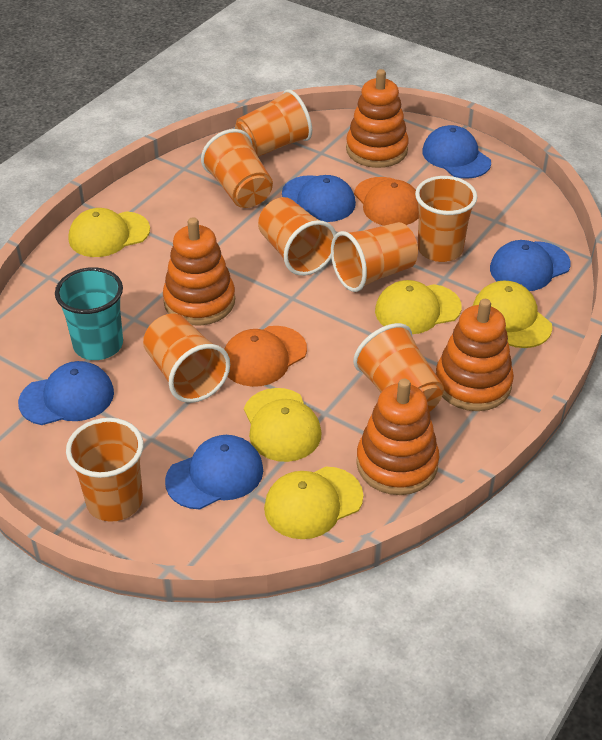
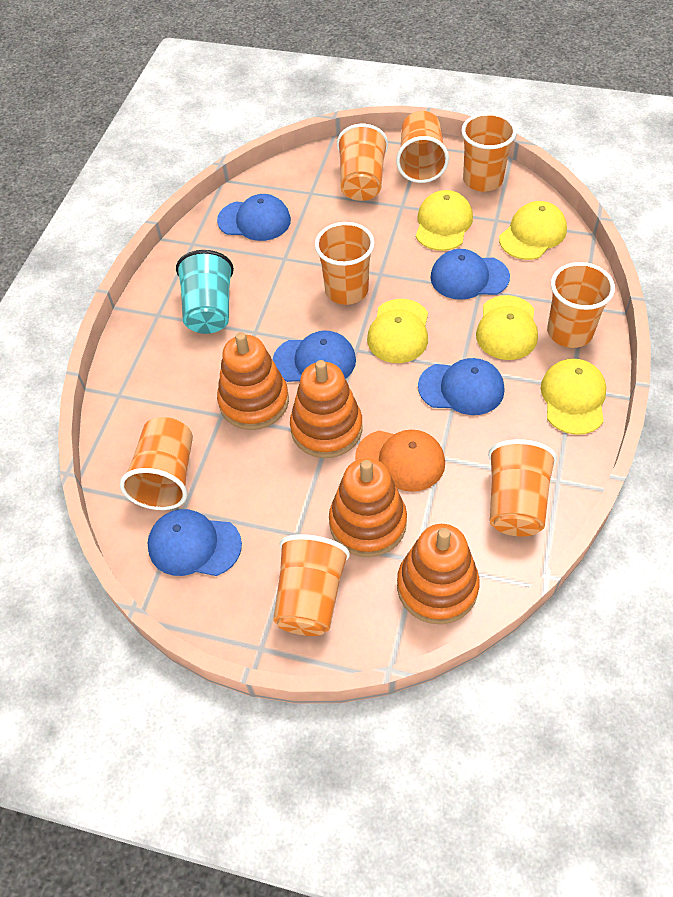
orange cap: [224,326,307,387] [354,177,419,226] = 2 -> [355,430,445,492] = 1

